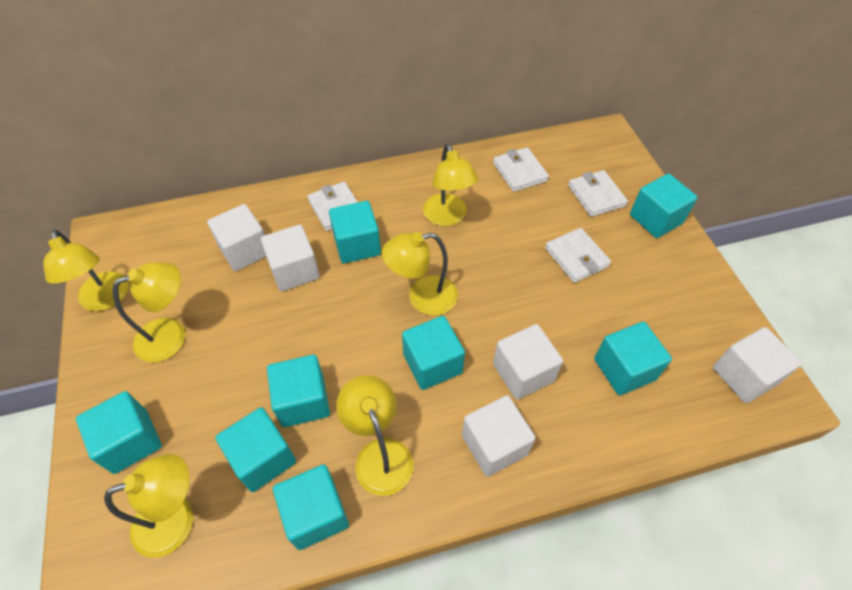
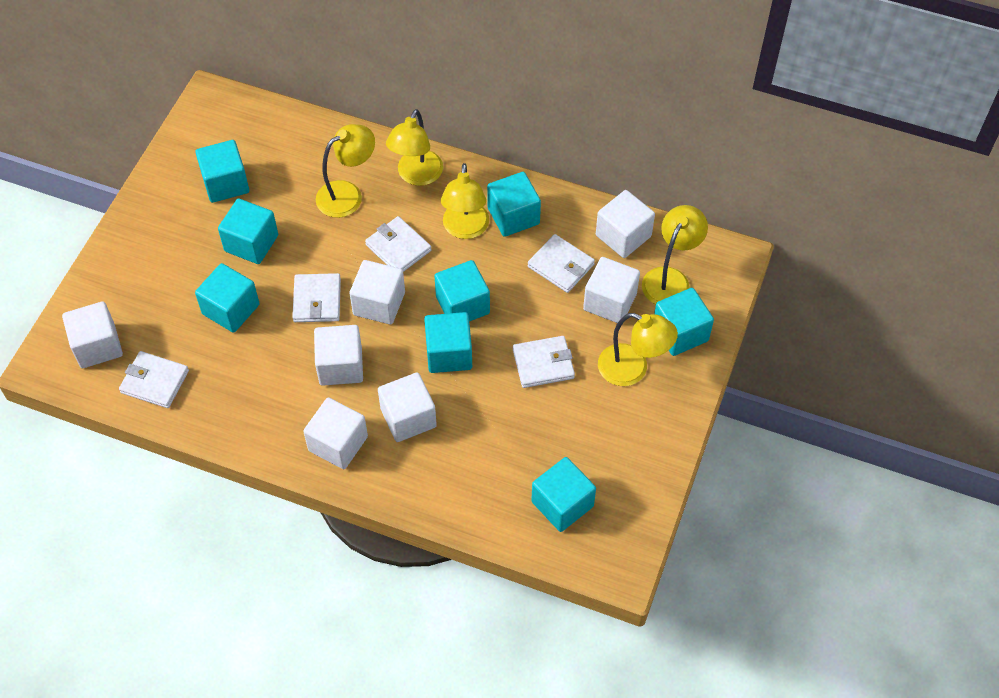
white cube: [207,204,267,271] [261,225,320,291] [462,395,535,477] [493,324,563,400] [713,327,802,403] = 5 -> [62,301,123,368] [303,397,368,469] [314,325,363,386] [349,260,405,325] [378,372,437,442] [583,257,640,323] [596,190,655,258] = 7
white wallet: [307,182,358,231] [493,147,549,192] [545,228,611,283] [568,170,628,217] = 4 -> [119,351,189,408] [292,273,341,322] [365,216,432,272] [513,336,575,388] [528,234,595,293] = 5
yellow lamp: [43,229,129,311] [104,454,193,558] [112,262,185,362] [336,375,413,496] [382,232,458,316] [423,143,478,226] = 6 -> [316,124,375,218] [386,109,443,186] [441,163,489,239] [598,313,678,386] [642,205,708,304] = 5

